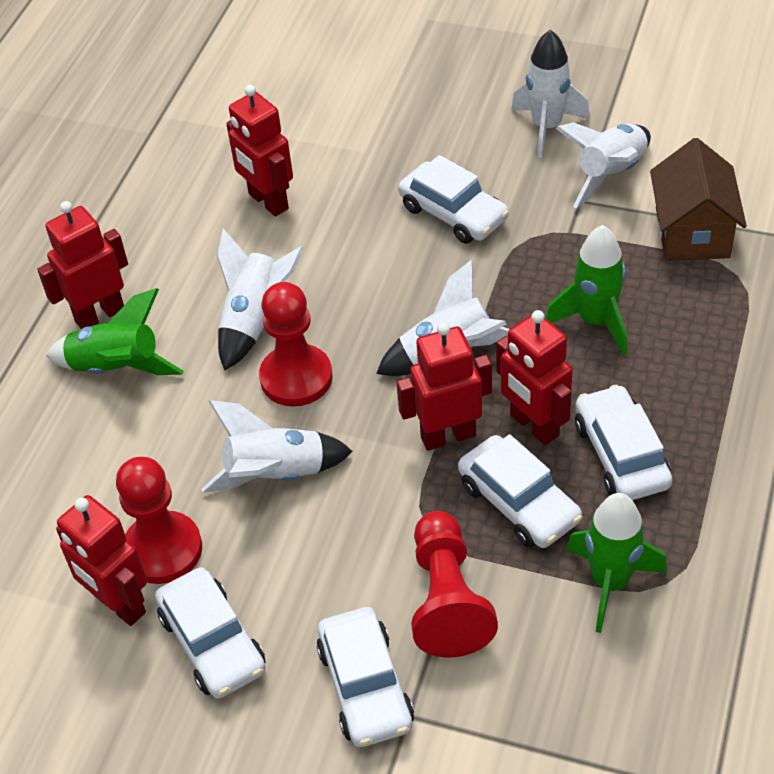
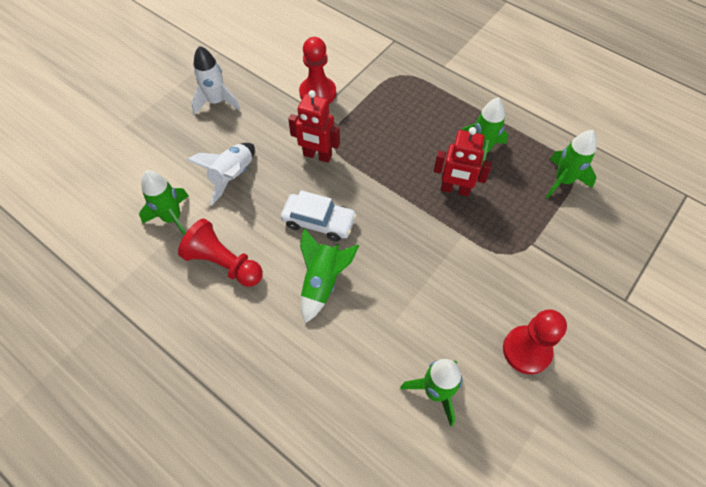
brown house: [650,138,747,261] = 1 -> none = 0
green rocket: [46,288,184,375] [546,225,627,355] [566,493,667,633] = 3 -> [139,170,189,235] [300,228,359,323] [400,359,462,426] [461,97,508,167] [546,130,597,199] = 5
red robot: [37,201,128,329] [56,495,147,626] [226,85,293,216] [397,322,492,451] [496,310,573,445] = 5 -> [288,90,340,163] [434,127,492,197] = 2
white car: [155,567,266,699] [317,607,414,747] [398,155,509,244] [458,434,582,548] [575,385,672,500] = 5 -> [281,190,357,241] = 1
white rocket: [202,400,353,492] [217,228,304,371] [376,260,510,376] [511,30,590,158] [556,122,651,209] = 5 -> [187,143,255,205] [191,46,240,115] = 2

